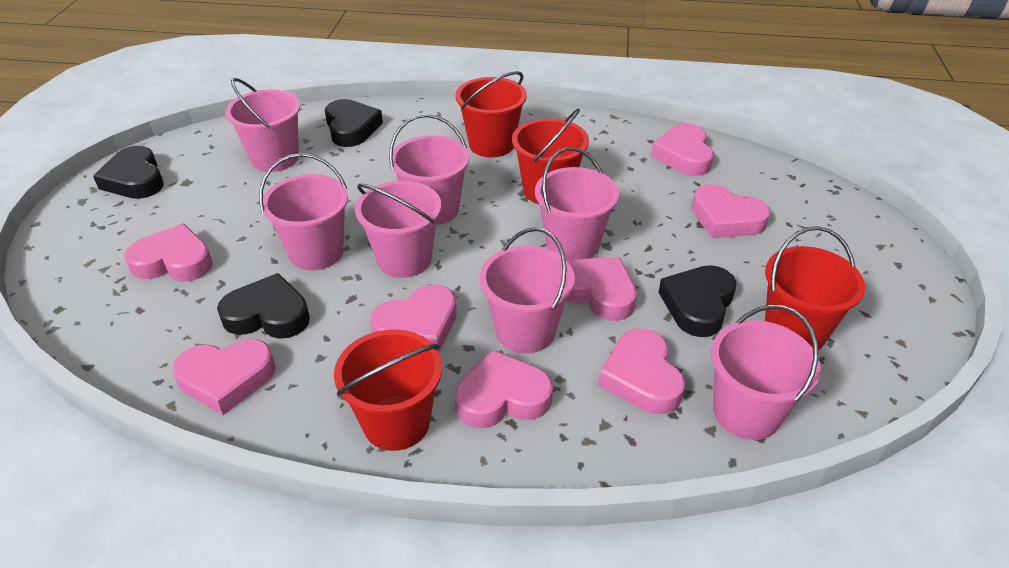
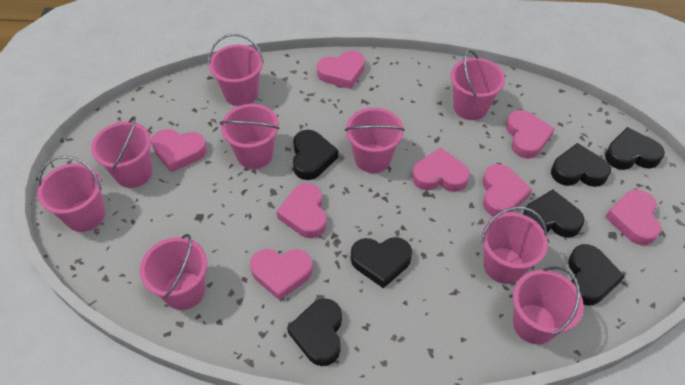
black heart: [93,146,164,199] [217,273,310,339] [325,99,383,147] [658,265,736,337] = 4 -> [287,298,342,366] [293,130,338,180] [351,237,412,288] [523,190,585,238] [551,143,611,187] [568,244,625,306] [605,127,665,170] = 7
pink bucket: [225,78,300,172] [259,153,348,270] [355,181,442,278] [389,114,470,225] [479,227,575,353] [535,147,619,261] [711,304,821,440] = 7 -> [37,156,105,232] [91,116,152,188] [140,234,207,310] [208,34,264,106] [220,104,279,169] [345,108,405,173] [450,49,505,120] [481,207,548,284] [513,266,584,344] = 9
red bucket: [334,329,442,451] [456,71,527,157] [512,109,589,204] [765,226,865,350] = 4 -> none = 0

